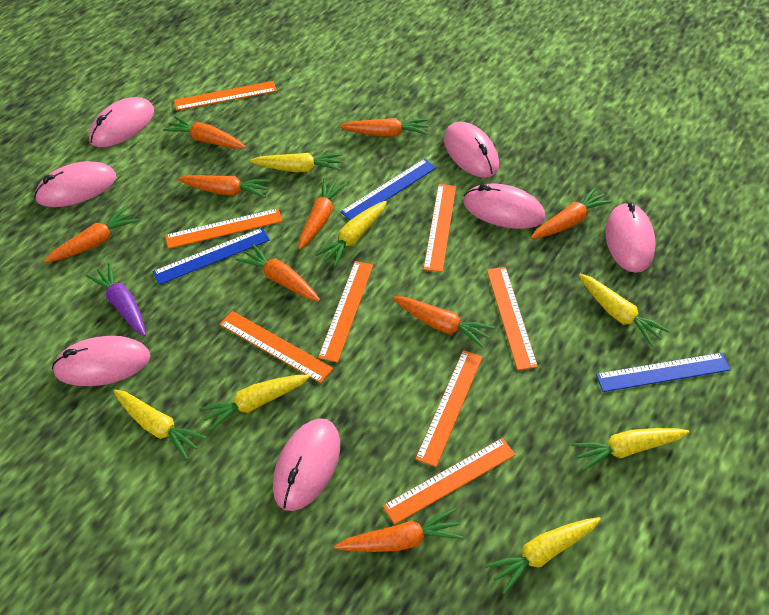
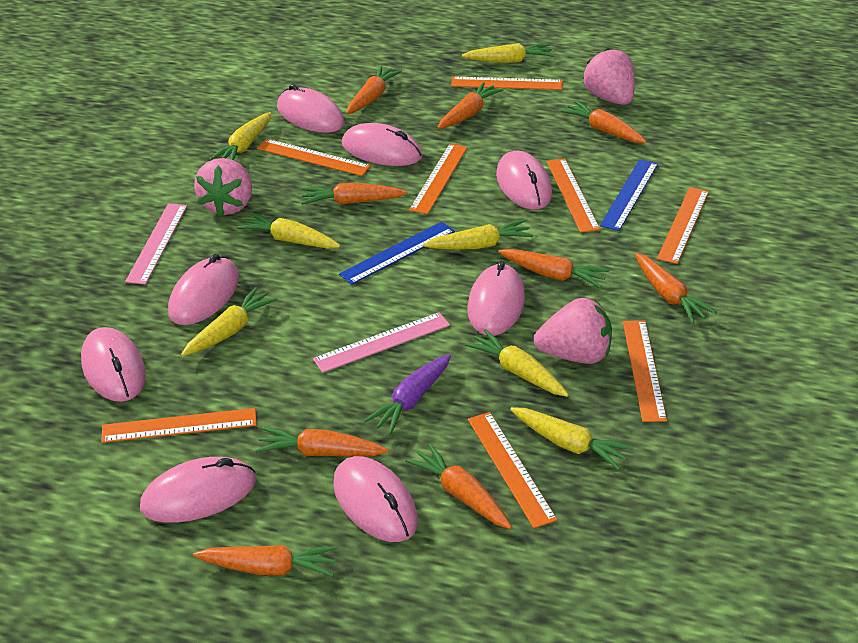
blue ruler: [152,228,270,285] [340,159,436,220] [596,353,731,392] = 3 -> [339,222,455,285] [600,159,658,231] = 2
pink mouse: [34,161,116,207] [52,336,150,386] [89,97,154,147] [273,418,340,511] [444,122,499,178] [463,183,545,229] [605,202,656,273] = 7 -> [81,327,146,402] [140,457,256,523] [168,254,239,325] [277,84,345,133] [333,456,418,542] [342,123,422,166] [467,261,525,336] [496,151,552,210] = 8
pink ruler: none = 0 -> [125,203,187,284] [313,312,450,373] = 2
pink strawberry: none = 0 -> [194,158,252,216] [534,298,612,364] [583,48,635,105] = 3

